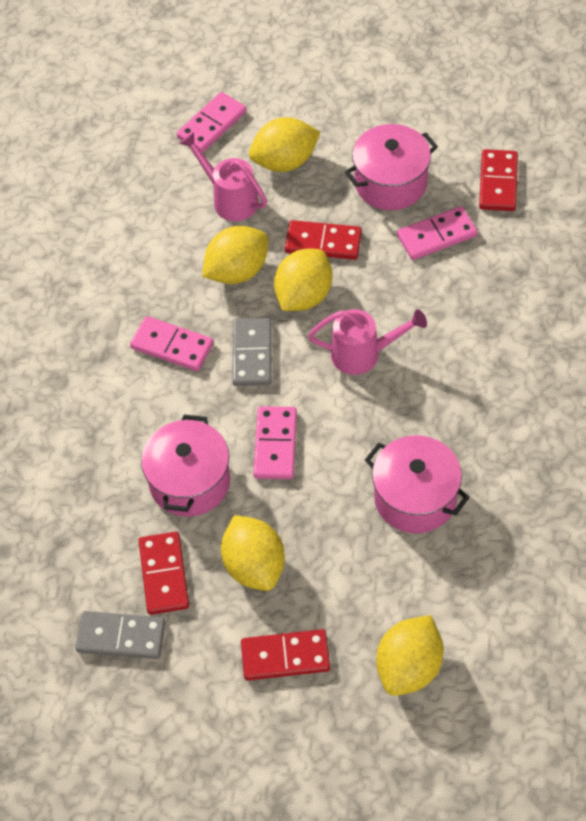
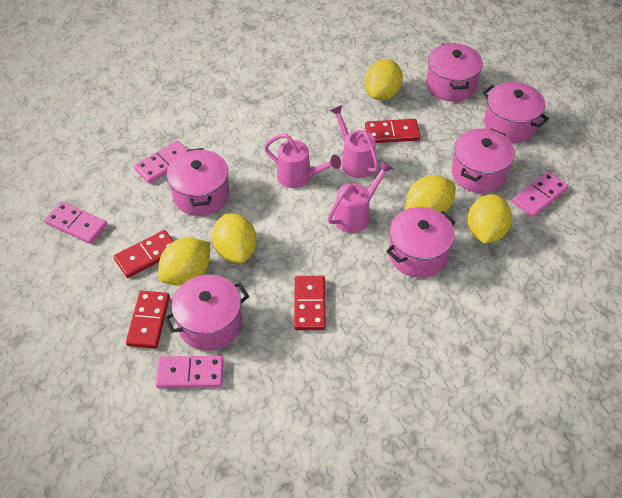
grey domino: [75,611,166,659] [232,317,271,386] = 2 -> none = 0
pink pot: [141,414,230,517] [345,124,438,210] [365,435,470,533] = 3 -> [164,275,249,351] [167,148,229,216] [386,207,456,278] [426,43,483,102] [452,129,515,193] [482,82,549,143] = 6
pink watering can: [179,132,267,221] [308,309,427,375] = 2 -> [264,133,341,188] [328,161,393,233] [330,105,379,178] = 3

